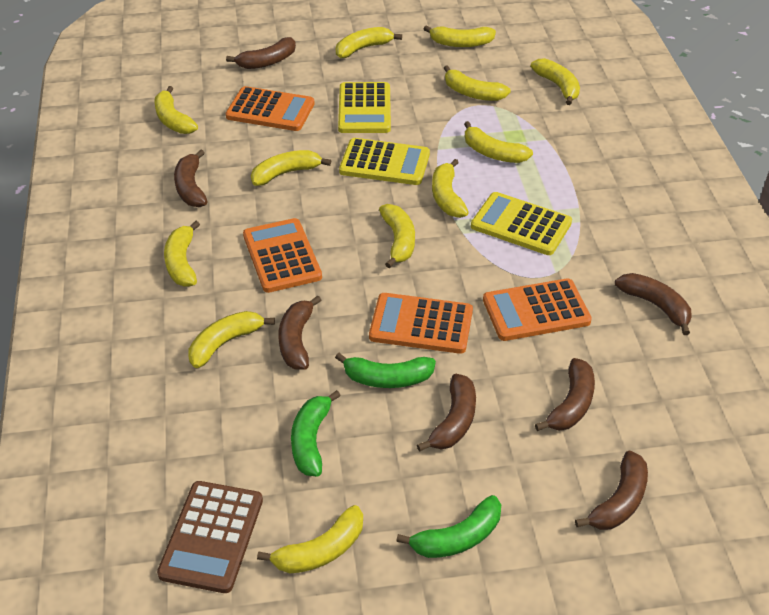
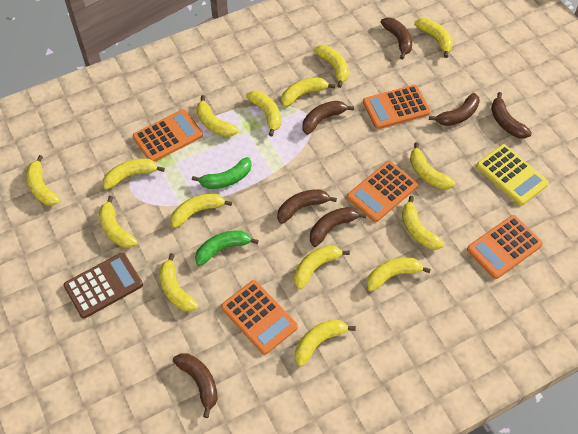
green banana: [291,390,341,476] [335,353,436,388] [396,495,501,558] = 3 -> [192,157,252,189] [195,230,259,266] = 2
orange calculator: [226,86,315,131] [243,218,322,293] [369,293,473,354] [483,279,592,341] = 4 -> [133,109,203,162] [221,280,298,355] [347,161,418,222] [363,85,431,129] [467,215,543,279] = 5
yellow banana: [154,86,198,134] [164,221,200,287] [189,311,275,368] [251,150,331,186] [257,505,363,573] [336,27,402,58] [379,204,415,268] [424,25,496,47] [432,159,469,218] [444,65,511,101] [464,121,533,163] [531,58,580,105] = 12 -> [26,155,60,206] [99,196,138,248] [103,159,165,190] [159,253,199,312] [171,193,232,228] [196,95,239,137] [246,91,281,137] [281,77,335,107] [294,245,350,289] [295,319,356,366] [314,45,349,88] [366,257,431,292] [402,196,444,250] [410,142,455,190] [414,18,453,58] = 15
yellow calculator: [338,82,391,133] [339,138,430,185] [471,192,572,255] = 3 -> [476,144,549,205] = 1

